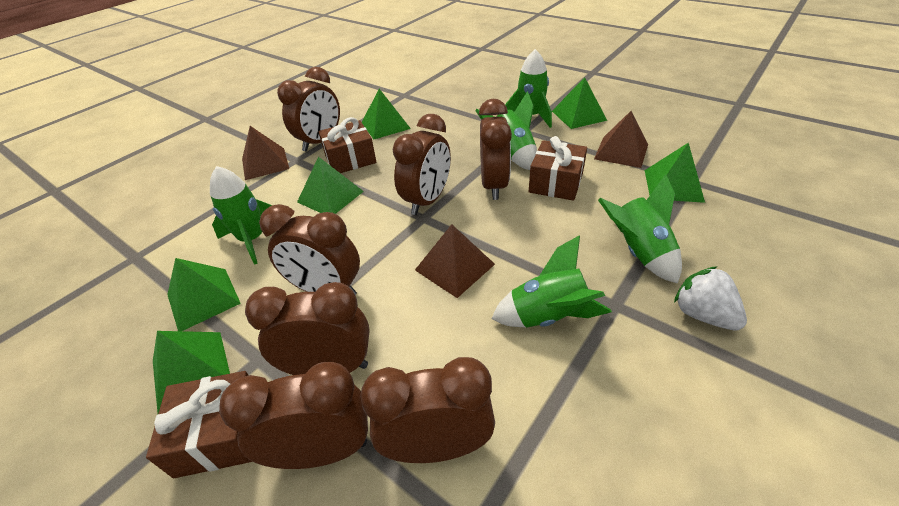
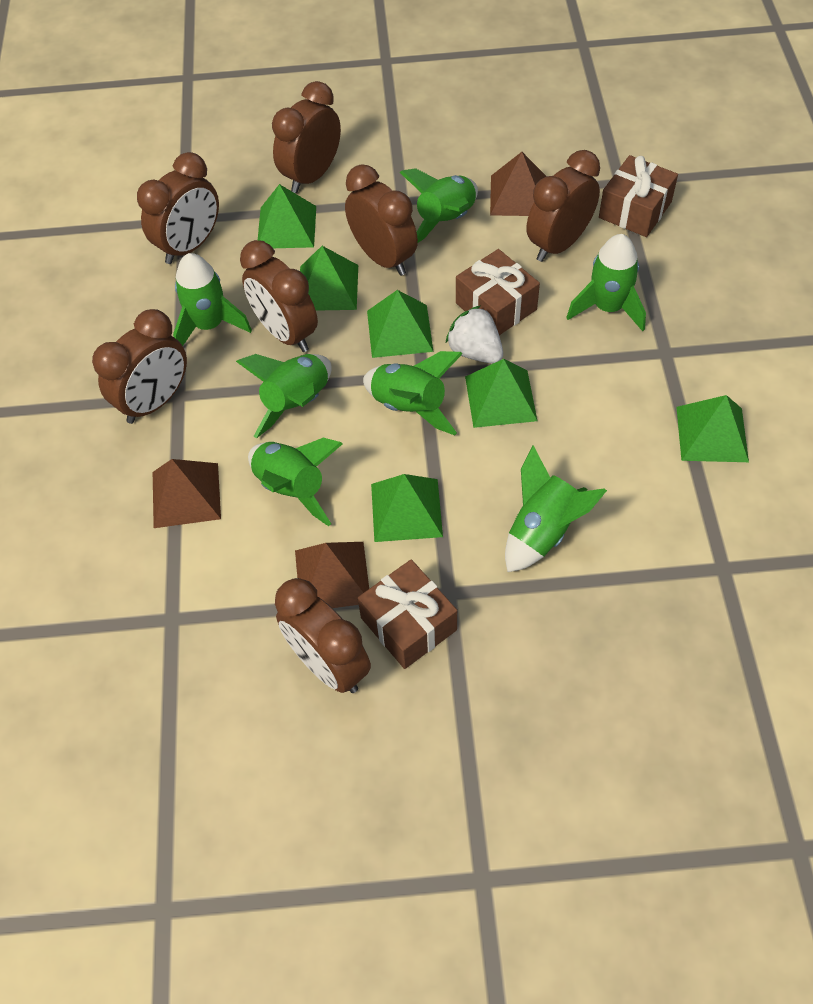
green rocket: [210,166,272,265] [475,91,537,170] [492,235,612,328] [505,49,552,128] [598,174,682,283] = 5 -> [173,253,252,346] [236,354,332,438] [248,438,343,526] [363,351,463,435] [400,168,478,243] [505,445,607,572] [566,234,646,331] = 7

